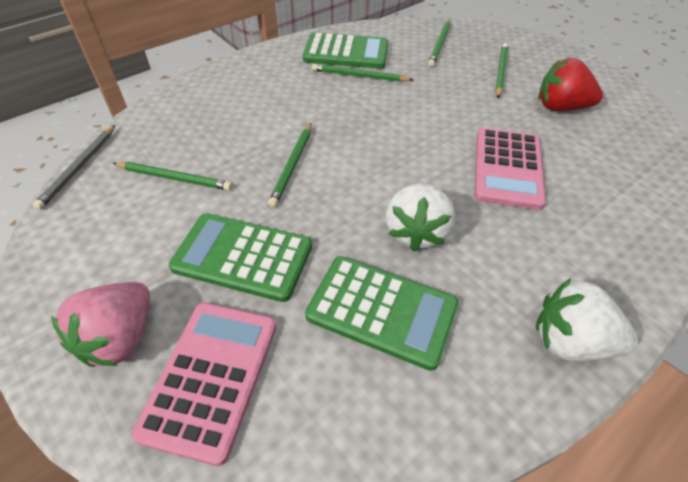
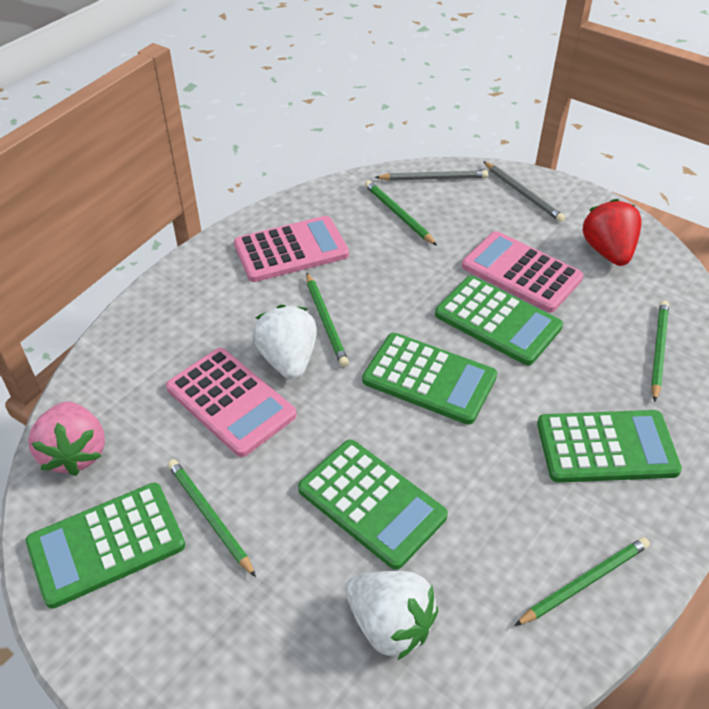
green calculator: [169,213,312,302] [303,32,388,69] [305,256,459,371] = 3 -> [26,483,185,609] [298,440,448,570] [362,333,497,425] [435,276,563,365] [537,410,682,483] = 5
grey pencil: [33,125,115,210] = 1 -> [375,170,488,181] [483,161,565,222] = 2
pink calculator: [131,302,277,466] [475,128,546,210] = 2 -> [166,348,297,457] [234,216,349,282] [462,231,583,312] = 3

